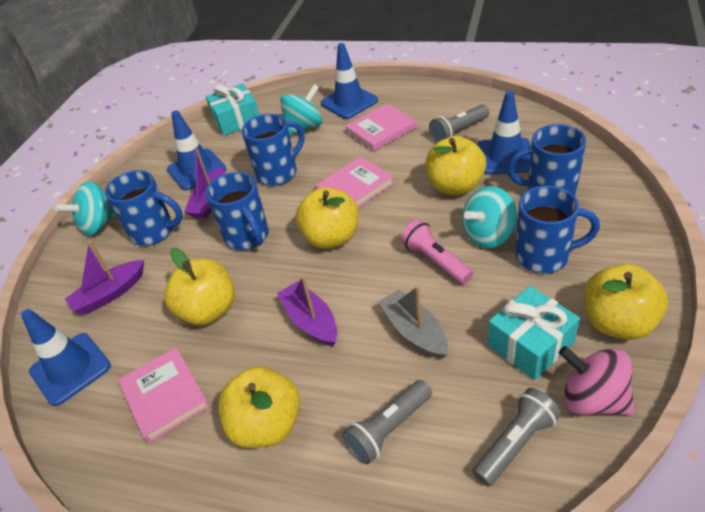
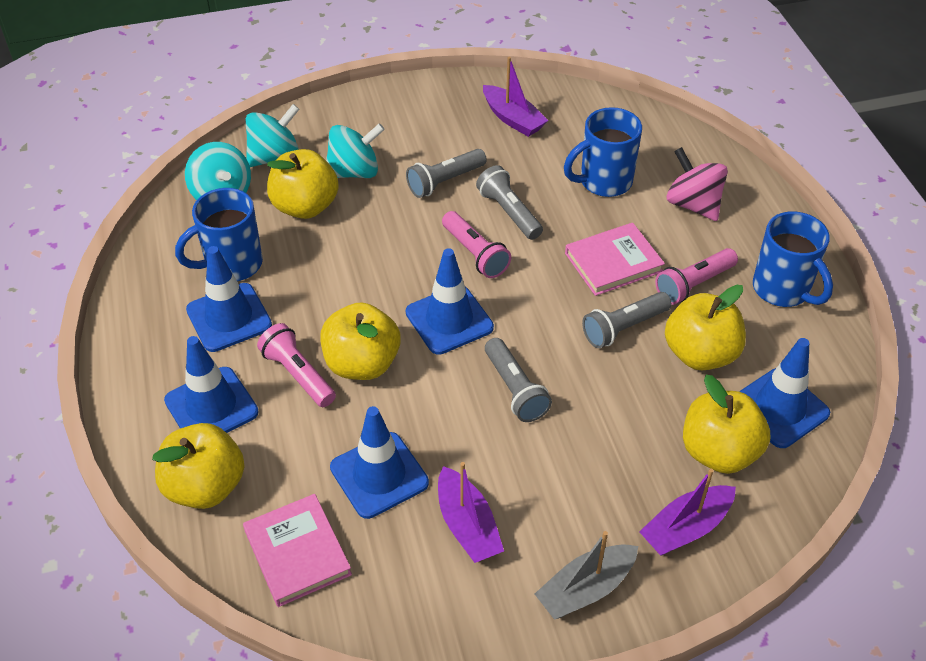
blue mug: [105,170,183,246] [206,172,269,250] [242,114,305,186] [507,124,587,196] [515,186,600,273] = 5 -> [175,188,263,281] [564,107,642,197] [753,211,833,307] = 3
blue traffic cone: [21,309,111,406] [167,110,226,190] [321,43,378,119] [478,91,531,174] = 4 -> [164,336,259,433] [186,246,272,352] [330,406,429,519] [406,248,494,355] [739,338,830,448] = 5
grey flashlight: [342,380,432,464] [429,105,489,143] [473,388,561,487] = 3 -> [406,149,487,198] [476,165,543,240] [485,338,552,422] [582,292,671,348] = 4
pink book: [118,347,210,443] [315,157,394,208] [345,103,416,152] = 3 -> [243,494,352,607] [565,223,665,296] = 2
pink flashlight: [401,219,473,284] = 1 -> [257,323,336,407] [442,211,511,278] [655,248,738,305] = 3
turquoise gift: [206,83,259,136] [488,286,580,380] = 2 -> none = 0

